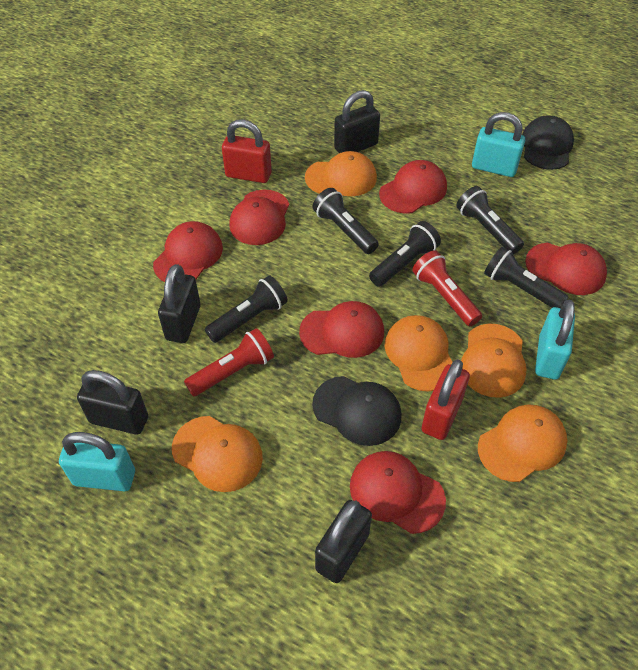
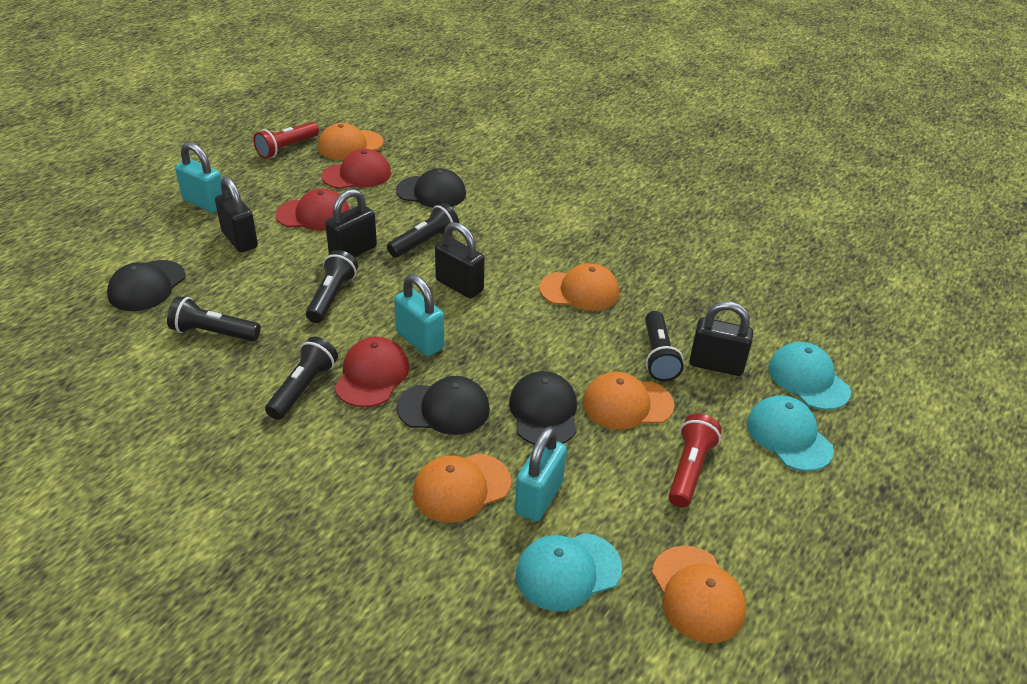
black cap: [312,376,401,446] [522,115,574,170] = 2 -> [107,260,186,311] [396,168,466,208] [397,376,490,435] [509,371,577,445] = 4
red cap: [153,221,223,282] [229,190,289,245] [299,301,384,358] [350,451,446,534] [379,160,447,214] [525,243,607,295] = 6 -> [276,188,350,231] [322,149,391,189] [334,337,409,407] = 3
red padlock: [222,120,272,183] [422,359,470,440] = 2 -> none = 0
turquoise cap: none = 0 -> [516,533,622,611] [747,395,834,471] [768,342,851,410] = 3

